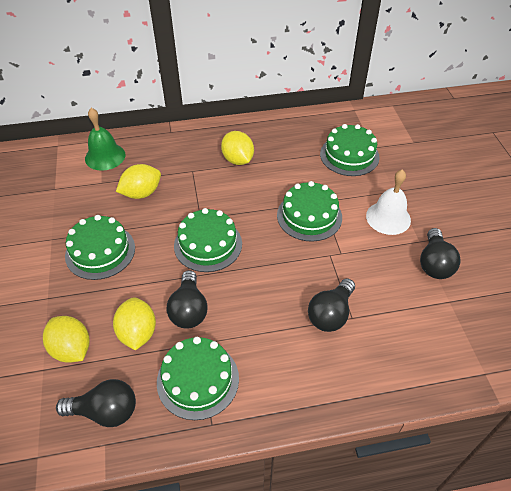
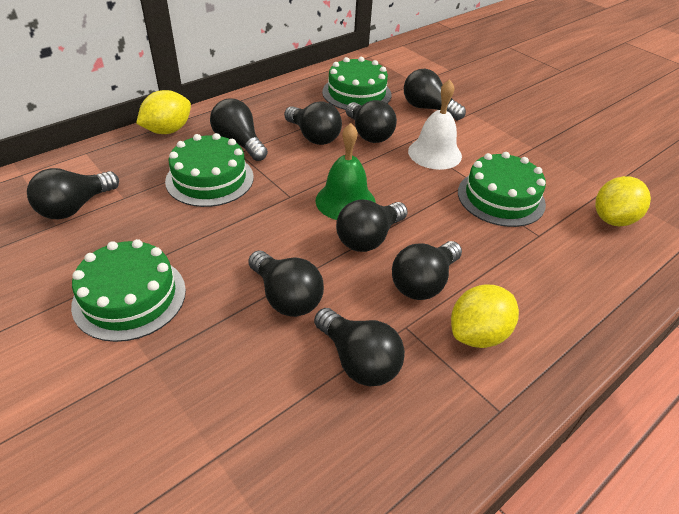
black light bulb: [56,379,136,427] [167,270,208,329] [308,279,355,332] [420,228,461,279] = 4 -> [27,168,119,219] [210,98,268,161] [248,251,324,317] [284,101,342,145] [314,308,405,386] [336,200,408,252] [346,100,397,143] [392,241,462,300] [404,69,466,120] = 9
green cake: [65,215,135,280] [157,337,239,420] [174,208,242,272] [277,181,342,242] [320,124,380,176] = 5 -> [71,239,186,342] [165,133,254,207] [322,57,391,110] [458,152,546,227] = 4
yellow lemon: [43,316,90,363] [113,297,156,350] [116,164,161,199] [221,131,254,165] = 4 -> [136,90,191,134] [451,285,519,348] [595,176,651,226] = 3

